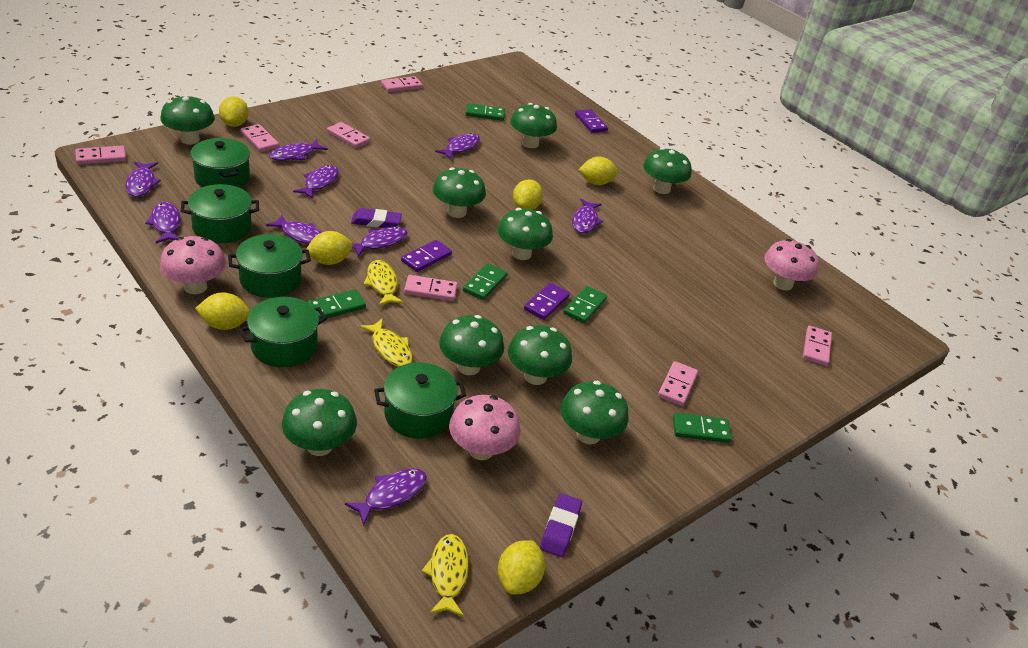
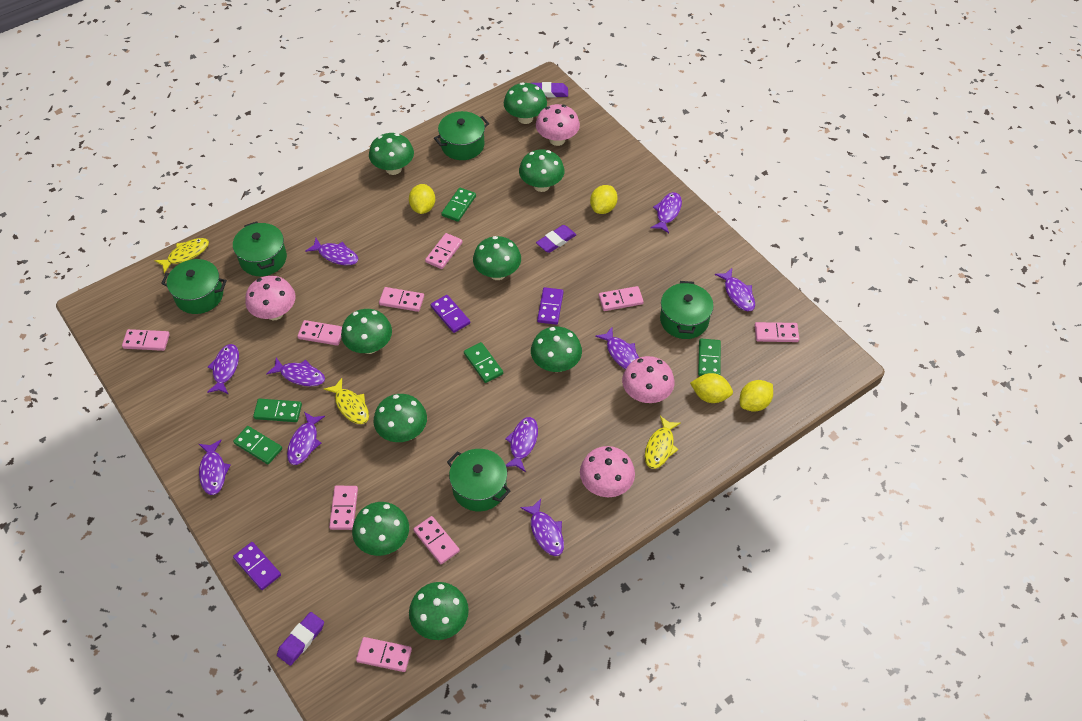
pink domino: [75,145,126,165] [241,124,279,152] [327,122,370,148] [381,76,423,92] [404,275,458,301] [658,361,698,406] [803,326,832,366] = 7 -> [122,329,170,351] [297,320,342,346] [329,486,358,530] [356,637,412,672] [379,287,424,312] [413,516,460,564] [425,233,462,269] [599,286,644,311] [754,322,799,342] = 9
pink mushroom: [159,236,226,294] [449,395,520,460] [764,239,819,291] = 3 -> [245,276,295,320] [536,104,580,146] [580,446,635,497] [622,356,675,403] = 4
purple eraser: [351,208,402,228] [540,493,582,557] = 2 -> [277,612,324,666] [531,82,568,97] [536,225,576,253] = 3
purple fish: [125,161,161,197] [145,202,180,243] [266,214,322,245] [269,139,328,161] [293,165,339,199] [345,468,427,526] [352,227,408,257] [435,133,480,159] [572,199,603,233] = 9 -> [199,440,231,495] [207,344,239,394] [266,358,325,386] [287,412,325,465] [305,238,358,265] [505,417,538,472] [520,499,564,556] [595,327,639,369] [650,192,682,233] [715,268,755,311] = 10
yellow lemon: [195,293,250,330] [219,96,249,127] [306,231,353,265] [498,540,545,595] [513,179,543,210] [578,157,618,185] = 6 -> [409,184,435,214] [590,185,618,214] [690,373,733,403] [740,380,773,412] = 4

